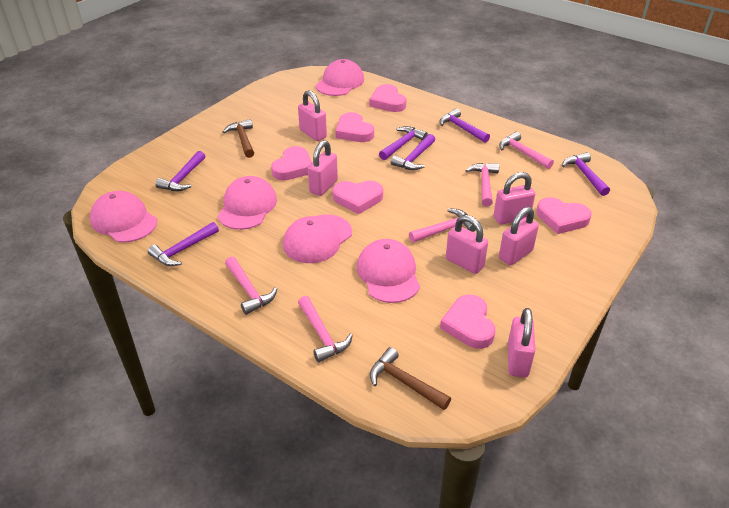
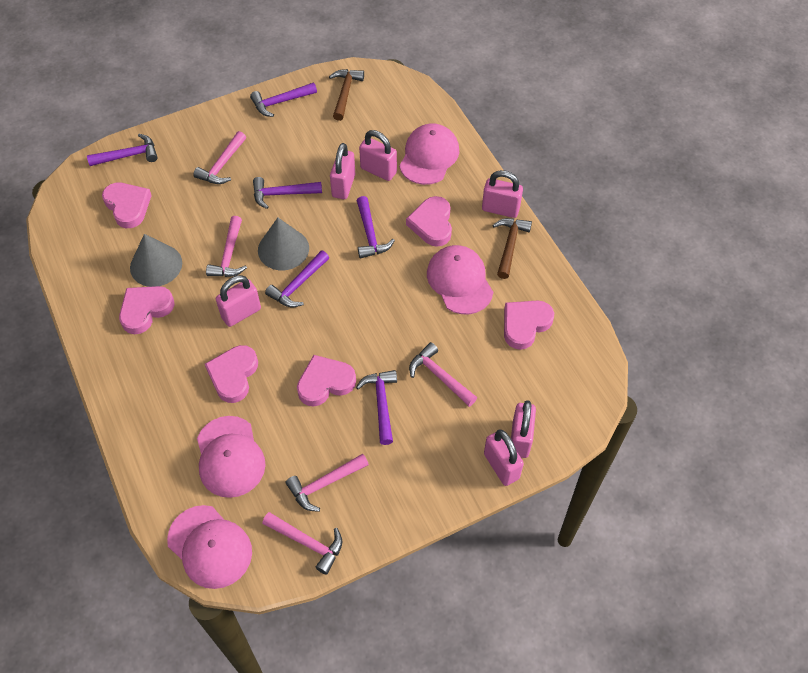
grey cone: none = 0 -> [130,234,182,287] [258,218,309,270] = 2
pink cap: [90,191,157,243] [218,176,277,230] [283,215,352,263] [316,59,364,96] [357,239,420,303] = 5 -> [167,505,252,589] [197,416,266,498] [399,123,459,185] [427,245,493,314] = 4

